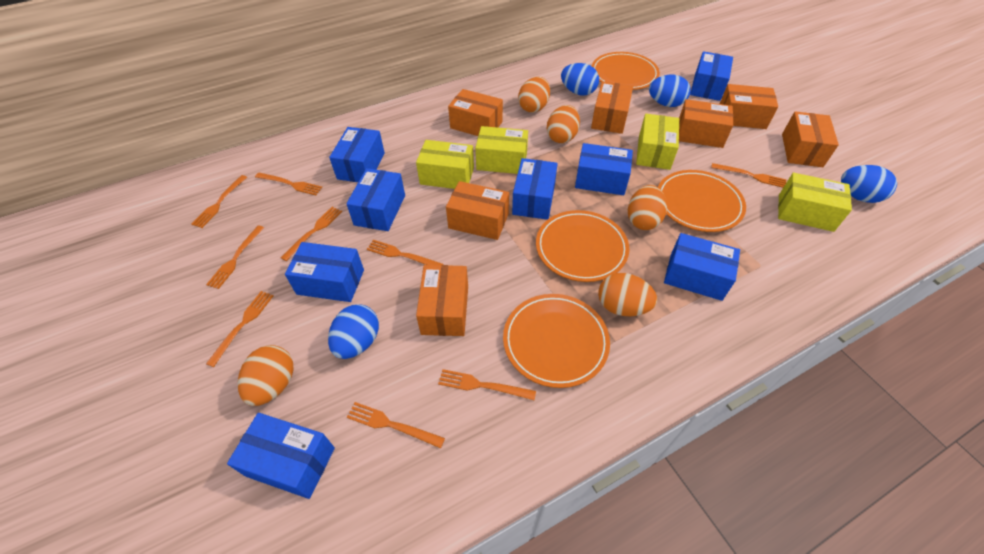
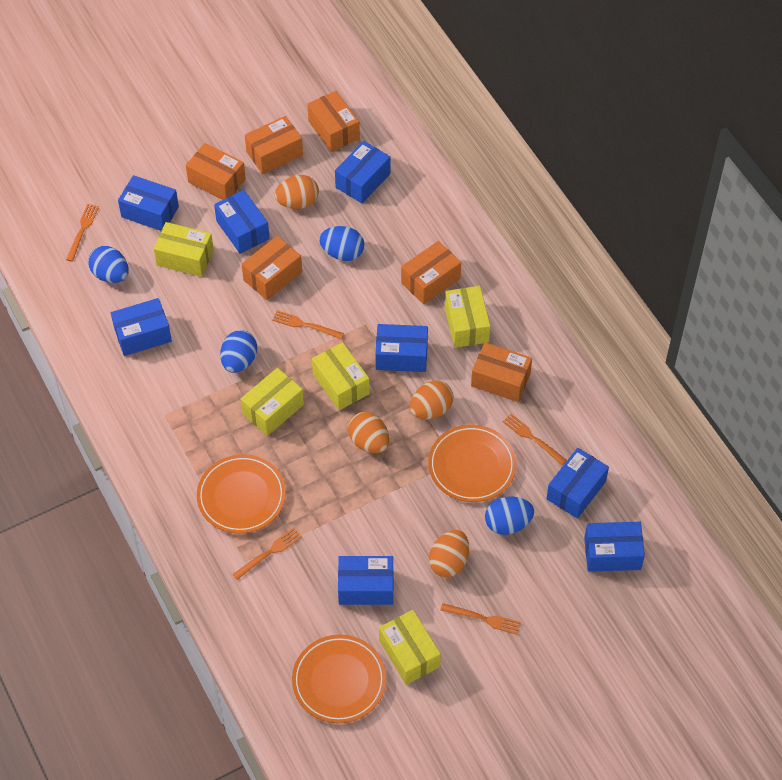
orange box: [416,265,468,336] [446,181,509,240] [448,89,503,136] [591,81,633,134] [679,99,733,148] [720,84,778,129] [782,111,839,167] = 7 -> [186,143,246,200] [242,236,302,300] [245,116,303,174] [308,91,360,152] [401,241,461,305] [471,342,532,402] = 6
orange egg: [238,345,293,406] [518,77,550,113] [547,105,580,143] [598,273,657,316] [628,185,667,230] = 5 -> [275,175,319,209] [348,412,389,453] [410,381,454,419] [429,530,469,577] = 4
orange fork: [191,175,247,228] [206,225,264,289] [206,291,273,367] [255,172,322,196] [281,207,342,261] [347,402,445,448] [367,240,444,265] [438,369,536,400] [711,163,787,188] = 9 -> [66,204,99,262] [233,528,302,580] [272,310,344,339] [440,603,521,635] [503,414,567,465] = 5
orange plate: [503,294,610,388] [536,210,629,282] [592,52,660,90] [658,170,746,232] = 4 -> [197,454,286,534] [292,635,387,723] [428,425,517,502] = 3
yellow box: [416,140,474,189] [475,126,528,174] [636,114,679,170] [778,173,852,232] = 4 -> [154,222,214,277] [240,368,304,436] [312,342,370,410] [379,610,441,685] [445,286,491,348] = 5

